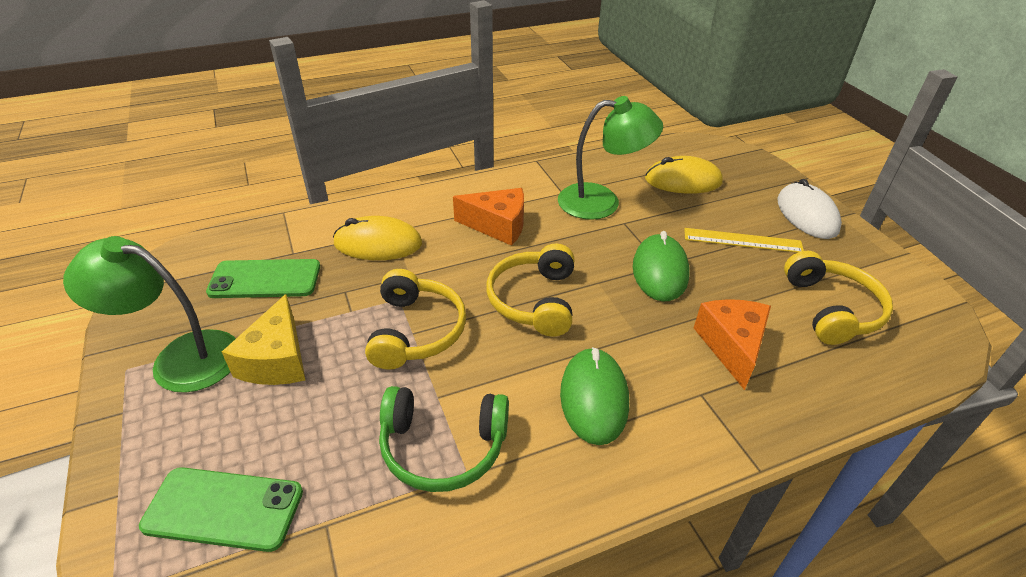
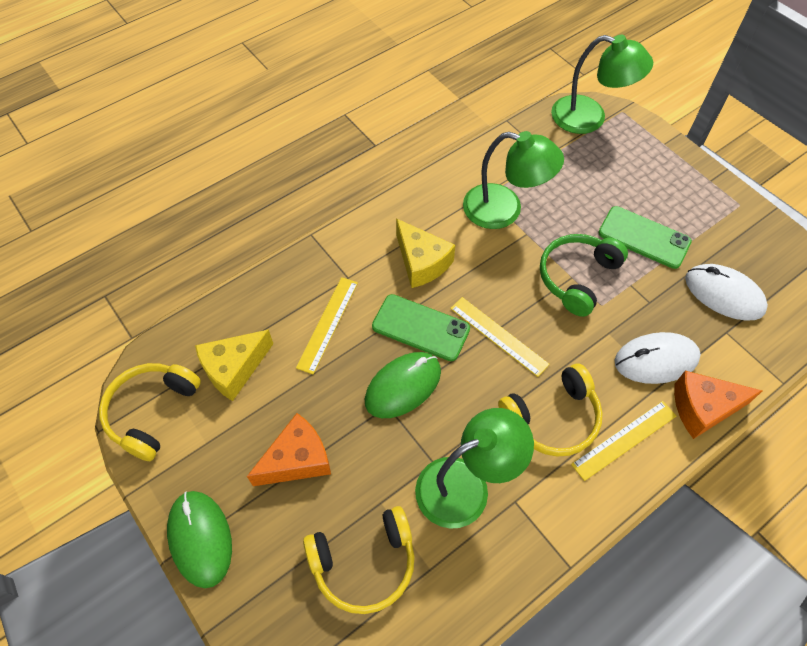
green lamp: [63,236,236,393] [558,96,663,220] = 2 -> [415,408,534,529] [463,131,564,229] [551,35,653,134] = 3
white mouse: [777,179,842,239] = 1 -> [614,332,701,384] [685,264,768,321] = 2
yellow cheese: [222,294,305,385] = 1 -> [195,329,273,401] [396,218,455,288] = 2
yellow mouse: [333,216,422,260] [645,156,723,194] = 2 -> none = 0
yellow ruler: [684,228,804,253] = 1 -> [296,277,358,374] [450,297,550,377] [571,401,676,481] = 3

